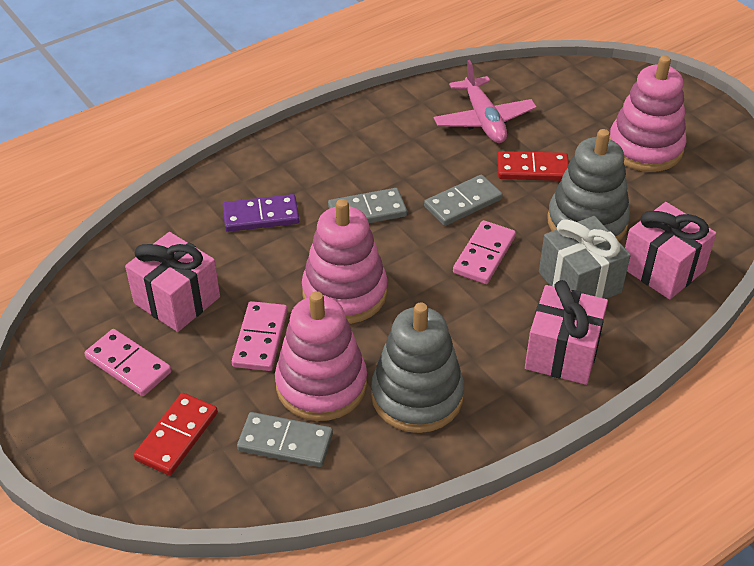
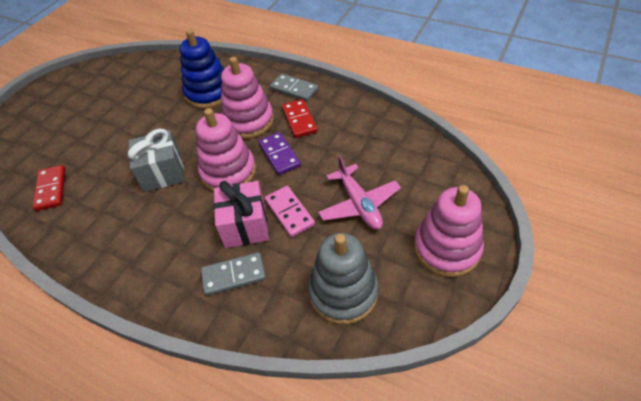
blue stacking toy: none = 0 -> [179,29,224,109] = 1
grey domino: [237,412,333,467] [328,188,407,223] [424,175,503,226] = 3 -> [201,252,266,296] [270,74,318,102] = 2
grey stacking toy: [371,303,464,433] [547,129,630,241] = 2 -> [308,233,379,324] = 1
pink domino: [84,329,172,396] [232,301,288,371] [453,220,516,284] = 3 -> [265,186,315,237] = 1
pink gift: [125,232,220,332] [525,280,608,385] [625,202,716,299] = 3 -> [214,181,269,248] = 1

